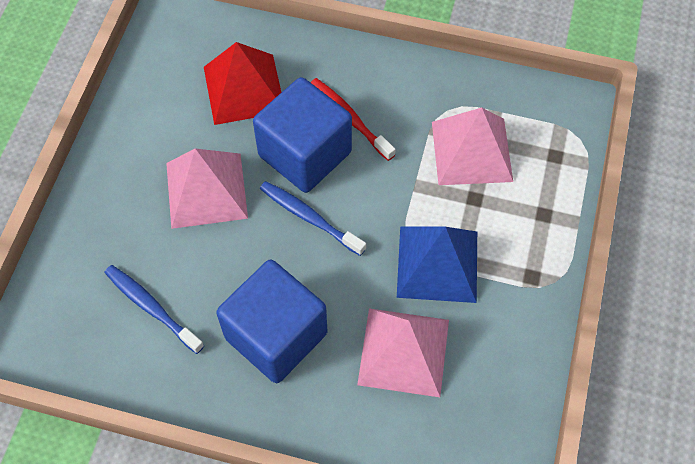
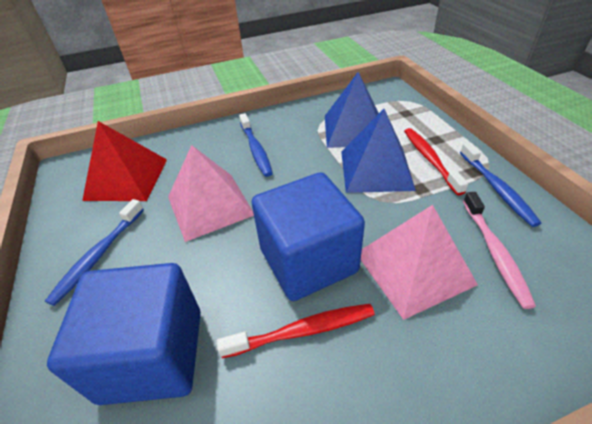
blue pyramid: [397,227,477,303] = 1 -> [325,72,379,148] [341,109,416,193] = 2
blue toothbrush: [104,265,204,354] [260,181,366,256] = 2 -> [45,199,144,306] [239,113,273,177] [460,142,541,227] = 3
pink pyramid: [166,149,248,229] [357,309,449,397] [432,108,513,185] = 3 -> [168,145,254,242] [361,205,478,320] = 2
pink toothbrush: none = 0 -> [463,192,536,309] = 1
red toothbrush: [310,78,396,161] = 1 -> [216,304,375,358] [404,128,468,195] = 2

